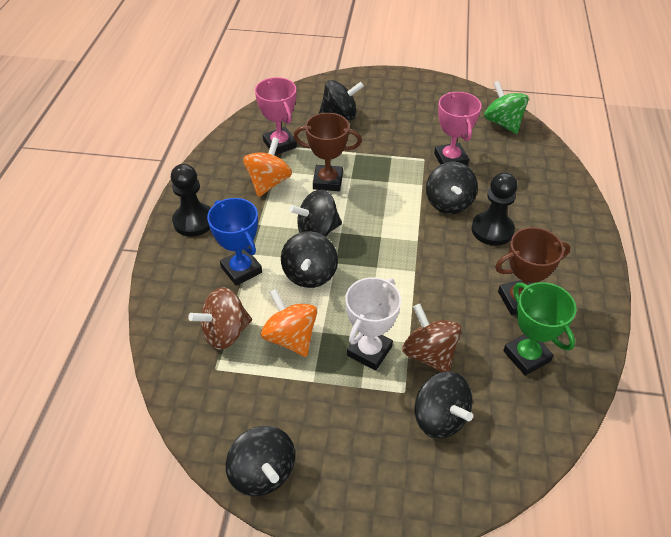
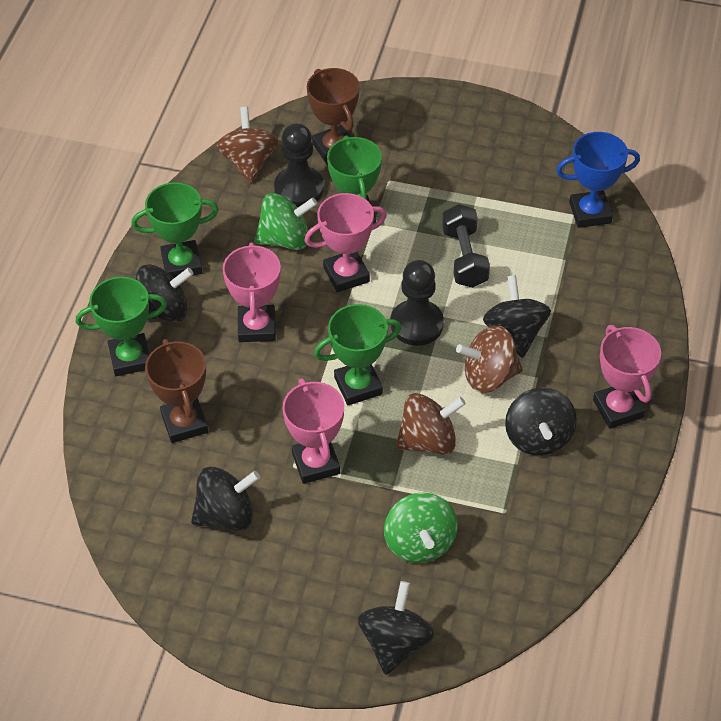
black dumbbell: none = 0 -> [442,204,490,288] = 1
black spinning top: [226,426,295,496] [281,231,338,288] [289,189,342,237] [319,80,364,120] [415,371,473,439] [426,162,478,214] = 6 -> [136,264,194,322] [191,467,260,531] [358,581,434,675] [483,275,551,358] [505,387,577,456] = 5
brown spinning top: [188,287,252,350] [402,304,461,372] = 2 -> [216,107,279,183] [396,393,466,455] [456,325,523,393] = 3
green spinning top: [484,81,529,134] = 1 -> [254,193,317,250] [384,493,458,563] = 2
green trophy: [503,282,576,376] = 1 -> [76,277,167,376] [131,182,219,278] [314,304,402,405] [327,135,382,224] = 4
orange spinning top: [243,137,292,197] [261,288,317,357] = 2 -> none = 0
pink trophy: [255,77,297,155] [434,92,482,166] = 2 -> [223,242,281,342] [282,378,344,484] [304,193,387,292] [593,325,661,429] = 4
white trophy: [345,277,401,370] = 1 -> none = 0

